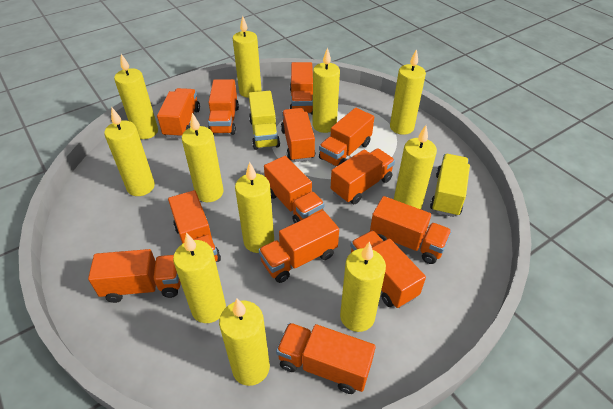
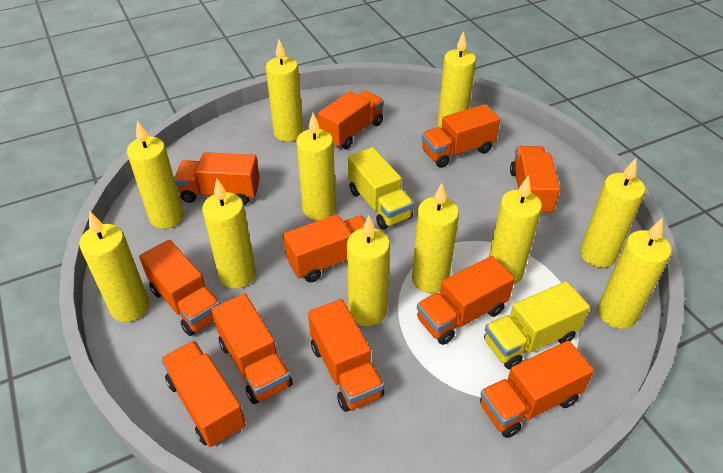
orange truck: [88,249,181,303] [157,88,200,138] [168,190,221,262] [208,79,239,135] [258,210,339,283] [264,156,324,223] [276,323,376,394] [281,108,315,162] [290,62,313,115] [319,108,374,166] [331,149,395,204] [350,231,426,308] [370,196,452,264] = 13 -> [139,239,220,336] [161,341,246,447] [174,152,260,205] [211,294,293,404] [283,214,366,282] [308,299,384,412] [318,91,384,149] [417,256,515,345] [422,104,500,168] [480,341,594,438] [510,146,560,216] = 11

